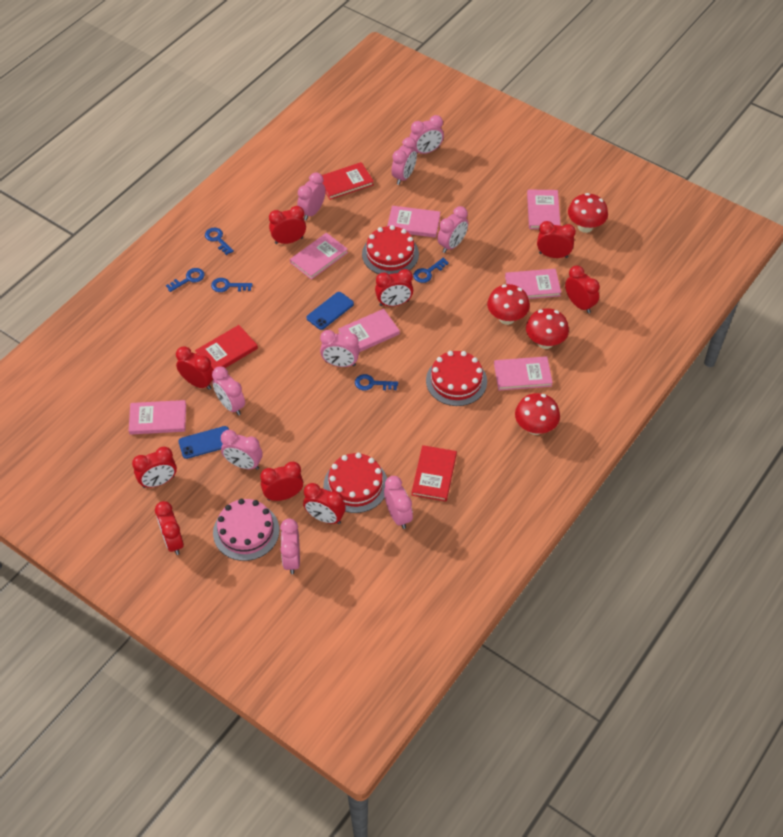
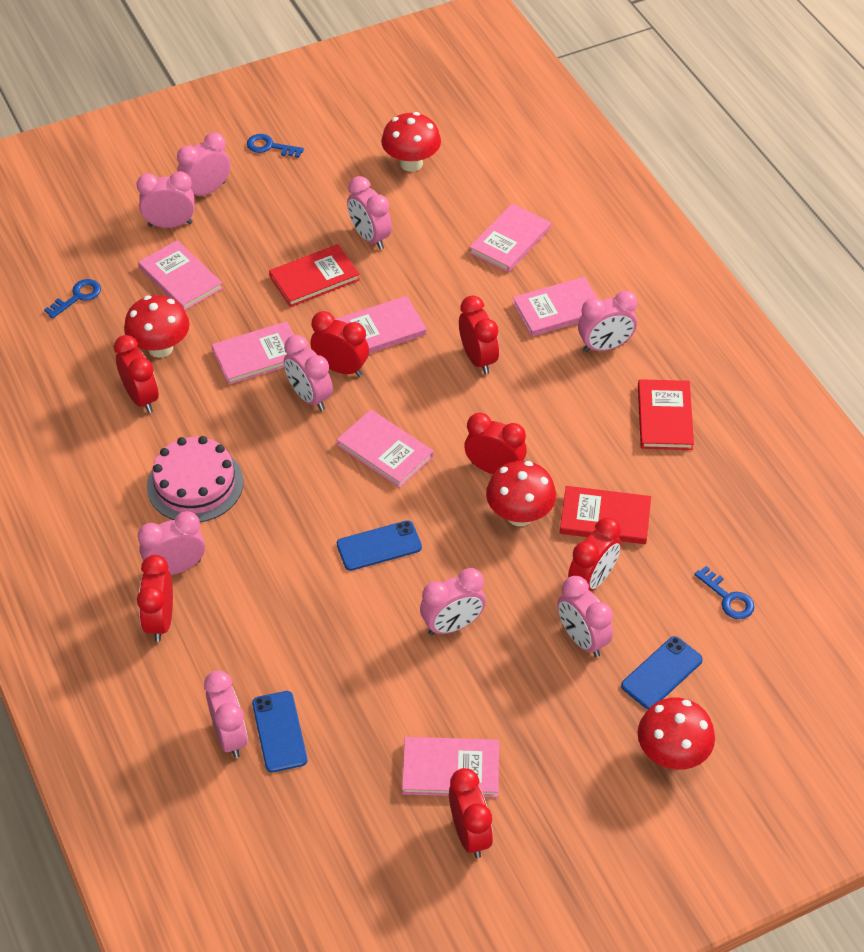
blue key: [166,268,205,292] [205,227,234,255] [211,278,253,292] [355,374,398,391] [413,258,449,283] = 5 -> [44,279,101,318] [247,134,304,158] [694,566,754,619] = 3
blue phone: [178,426,229,459] [306,292,354,330] = 2 -> [252,691,307,772] [337,520,422,571] [621,636,703,709] = 3
red cake: [323,453,387,513] [362,225,419,274] [426,351,487,406] = 3 -> none = 0
red clock: [132,447,177,488] [155,501,184,555] [176,346,213,390] [260,462,303,501] [269,206,306,244] [303,483,346,524] [375,269,413,306] [537,221,576,258] [565,266,600,313] = 9 -> [114,335,159,413] [137,555,173,642] [310,311,369,377] [449,768,493,858] [459,296,499,374] [464,413,527,474] [568,518,621,591] = 7

